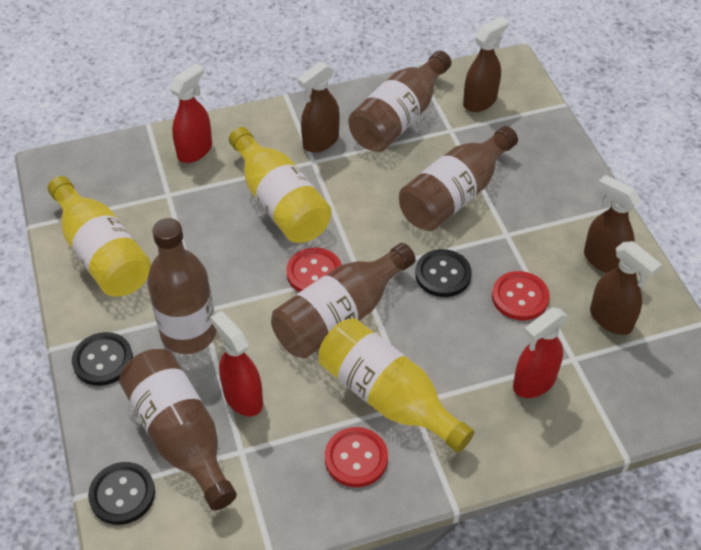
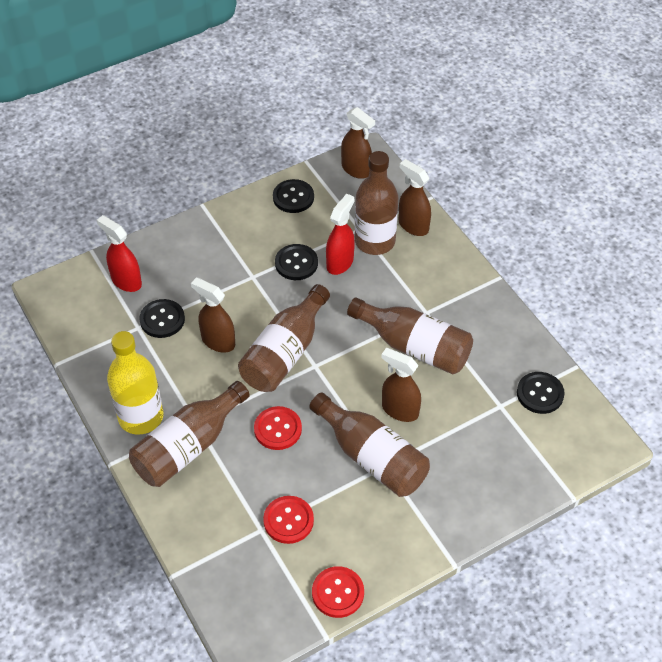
black button: [72,332,133,386] [88,462,155,525] [415,249,472,297] = 3 -> [139,299,185,338] [273,179,314,213] [275,244,318,280] [517,372,565,414] = 4
red spray bottle: [169,63,212,163] [210,311,263,416] [513,307,568,398] = 3 -> [96,215,142,292] [326,194,355,275] = 2
yellow bottle: [48,176,151,297] [229,127,332,243] [319,318,474,453] = 3 -> [107,331,163,435] = 1

